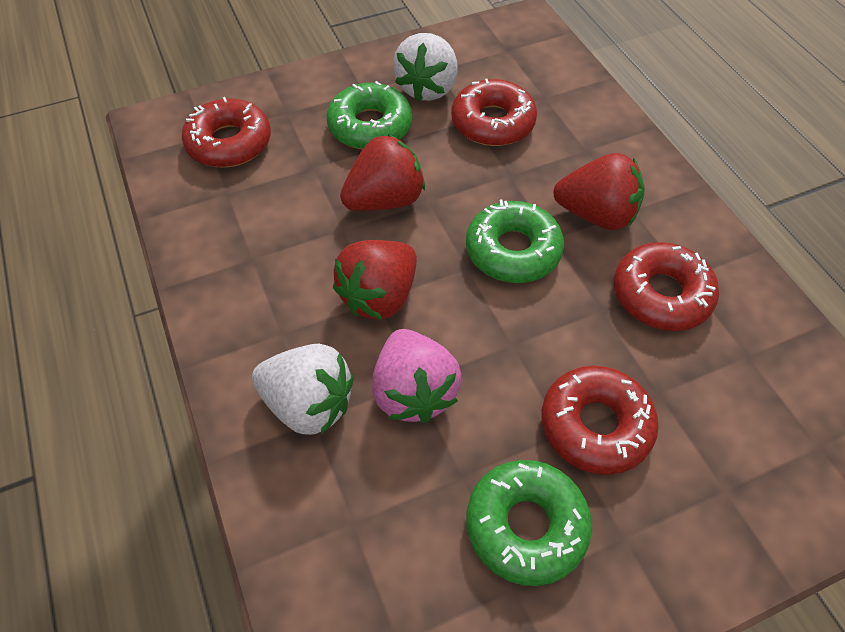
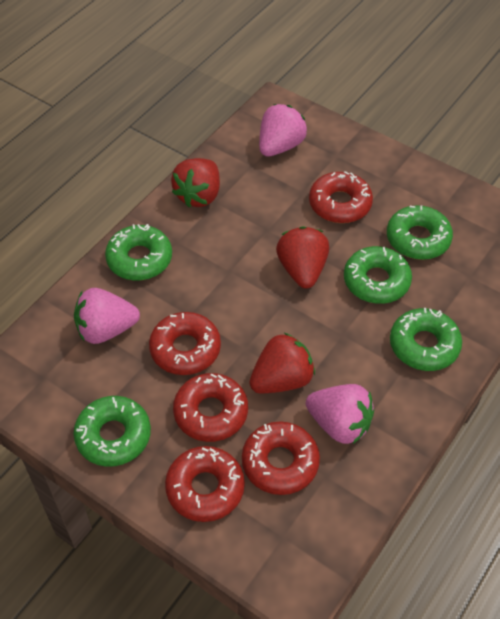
green donut: [327,81,412,149] [466,200,564,283] [466,460,592,586] = 3 -> [74,396,151,467] [105,224,172,281] [344,246,412,304] [387,205,453,260] [390,308,462,371] = 5
pink strawberry: [372,329,461,423] = 1 -> [74,288,140,344] [259,104,307,157] [306,384,374,444] = 3
red donut: [182,97,271,168] [451,79,537,146] [541,366,659,475] [614,242,719,331] = 4 -> [149,312,221,375] [165,446,245,522] [173,373,248,442] [242,421,320,495] [309,171,373,223] = 5
white strawberry: [252,344,354,435] [393,33,458,102] = 2 -> none = 0

